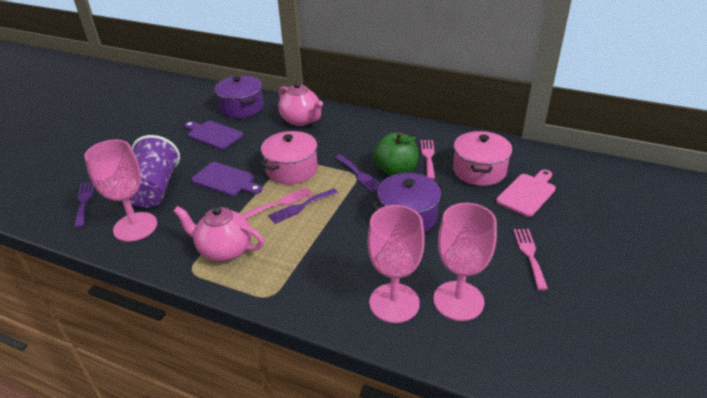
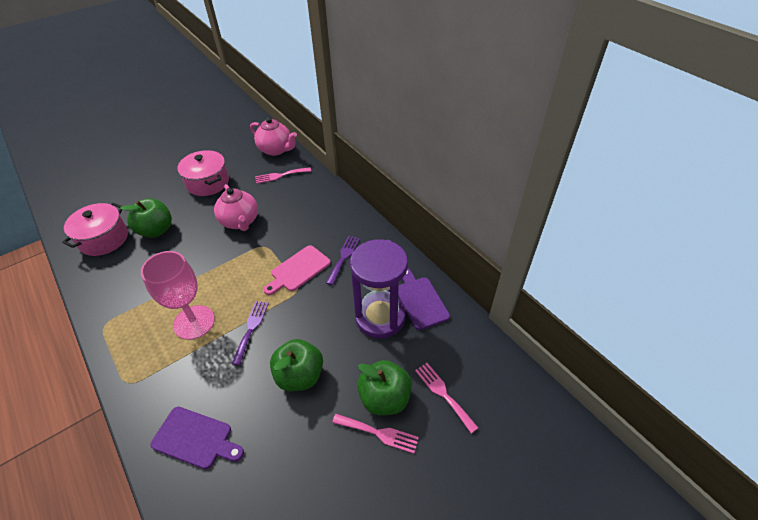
green apple: [373,132,418,176] = 1 -> [120,198,172,238] [270,339,323,391] [357,360,412,415] = 3
pink goblet: [85,140,157,242] [367,205,425,323] [434,203,497,321] = 3 -> [141,251,215,340] = 1
purple cup: [129,135,180,208] = 1 -> none = 0
purple fork: [74,182,94,228] [268,188,338,224] [335,155,380,193] = 3 -> [232,301,269,365] [326,236,360,285] = 2
purple hourglass: none = 0 -> [350,239,408,338] = 1
purple pot: [214,75,264,118] [371,173,446,232] = 2 -> none = 0

